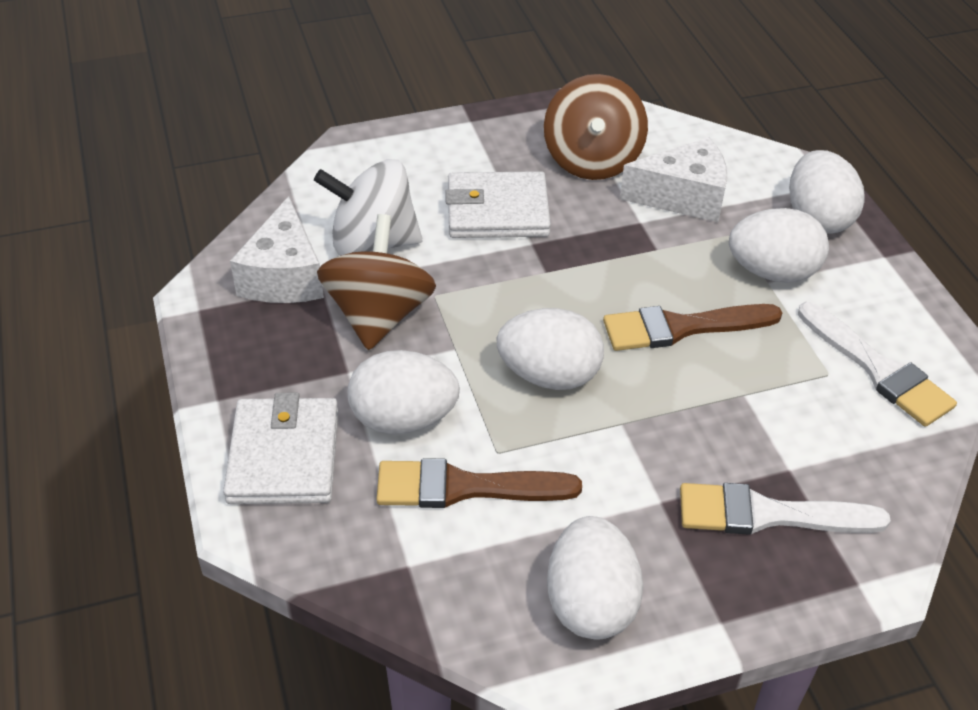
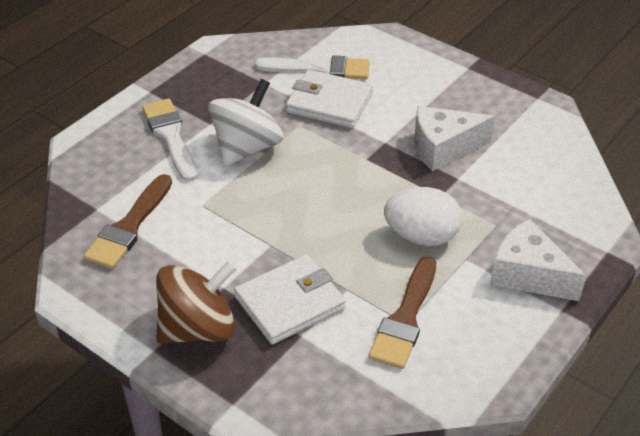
brown spinning top: [317,214,436,350] [544,74,648,180] = 2 -> [156,260,237,344] = 1
white egg: [348,350,460,434] [497,308,604,390] [547,516,643,640] [729,208,829,283] [789,150,865,234] = 5 -> [384,187,462,246] = 1

